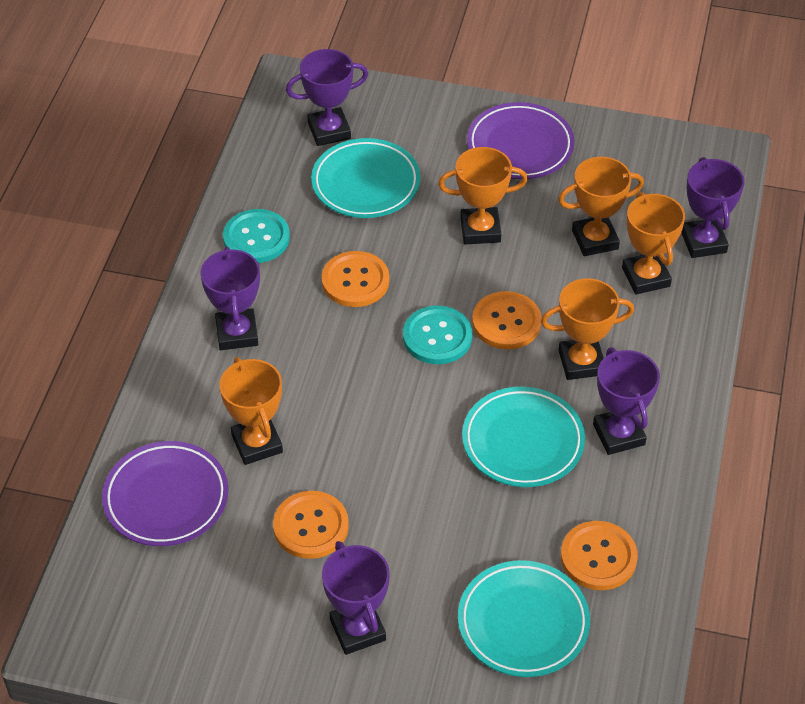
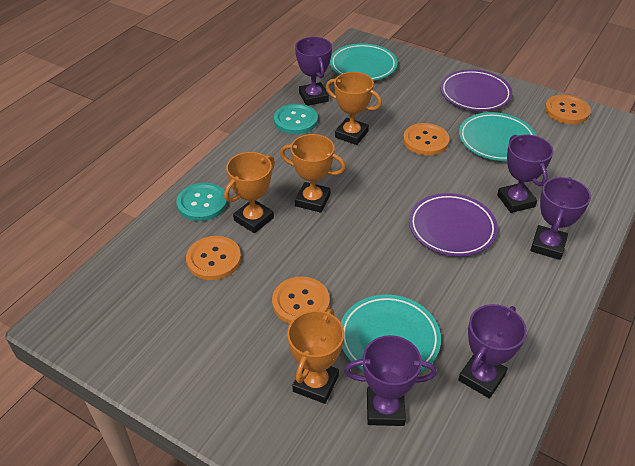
orange trophy: [219,357,283,465] [438,147,528,244] [541,278,634,380] [558,157,644,256] [622,192,685,295] = 5 -> [224,152,275,233] [280,134,346,213] [287,309,344,404] [326,72,382,145] = 4

